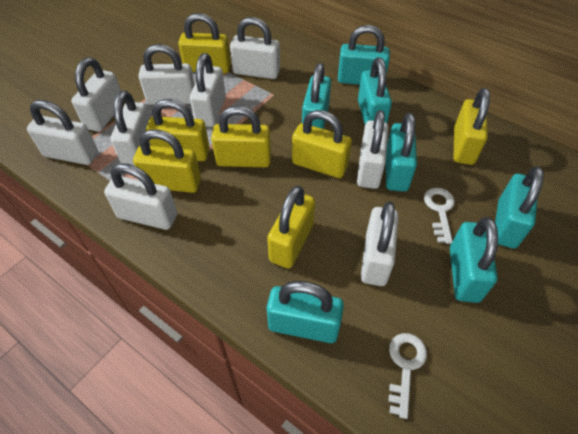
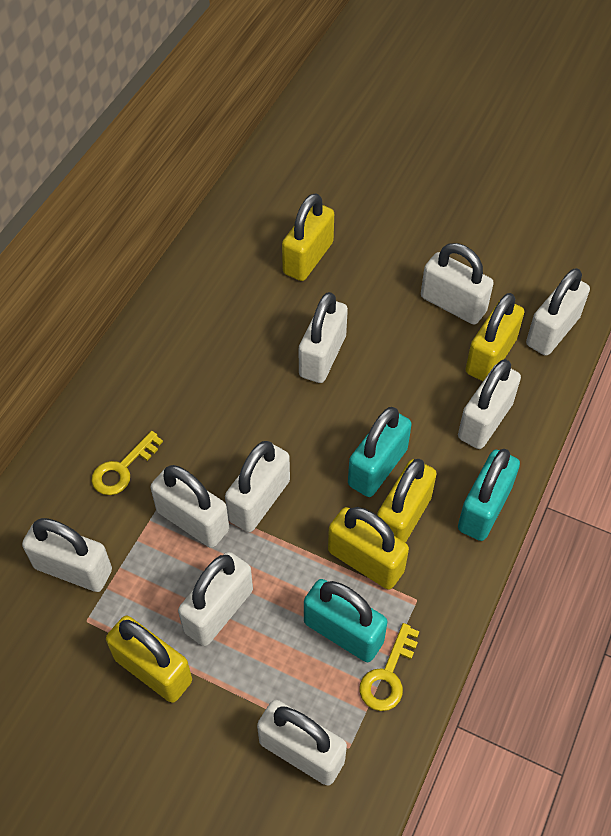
turquoise padlock: [267,281,344,343] [302,63,331,129] [338,25,390,85] [358,57,392,124] [386,113,417,192] [450,217,498,303] [495,166,544,249] = 7 -> [304,579,387,662] [348,407,412,497] [458,449,520,541] = 3
white key: [388,333,427,419] [424,188,455,244] = 2 -> none = 0
yellow key: none = 0 -> [92,431,163,495] [359,623,420,711] = 2
yellow padlock: [133,129,201,193] [146,99,210,161] [178,13,231,73] [211,106,271,167] [267,186,315,269] [292,110,352,178] [454,88,490,165] = 7 -> [106,616,192,703] [282,193,334,281] [328,507,409,590] [377,459,437,543] [465,293,524,381] = 5

